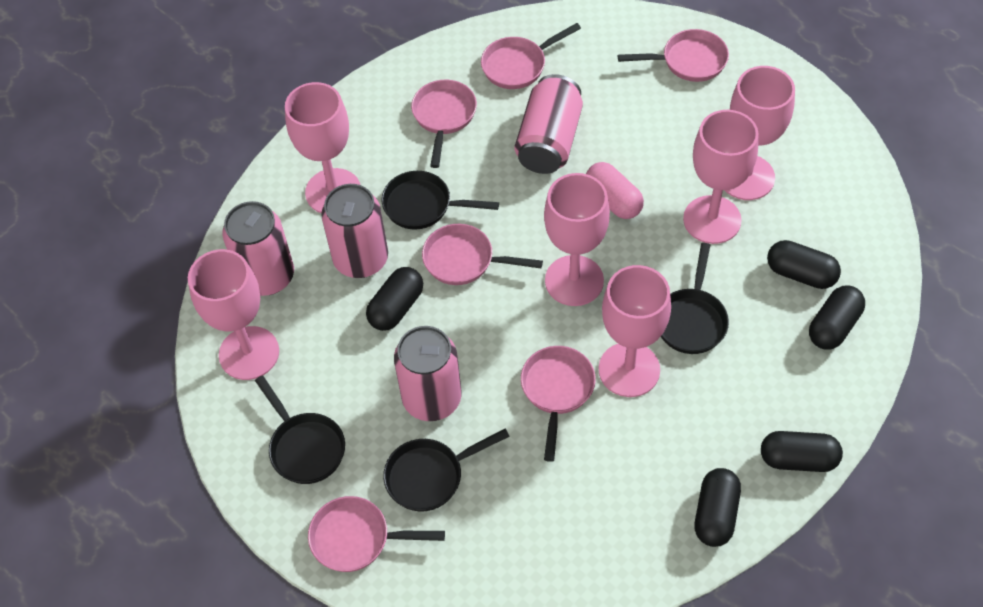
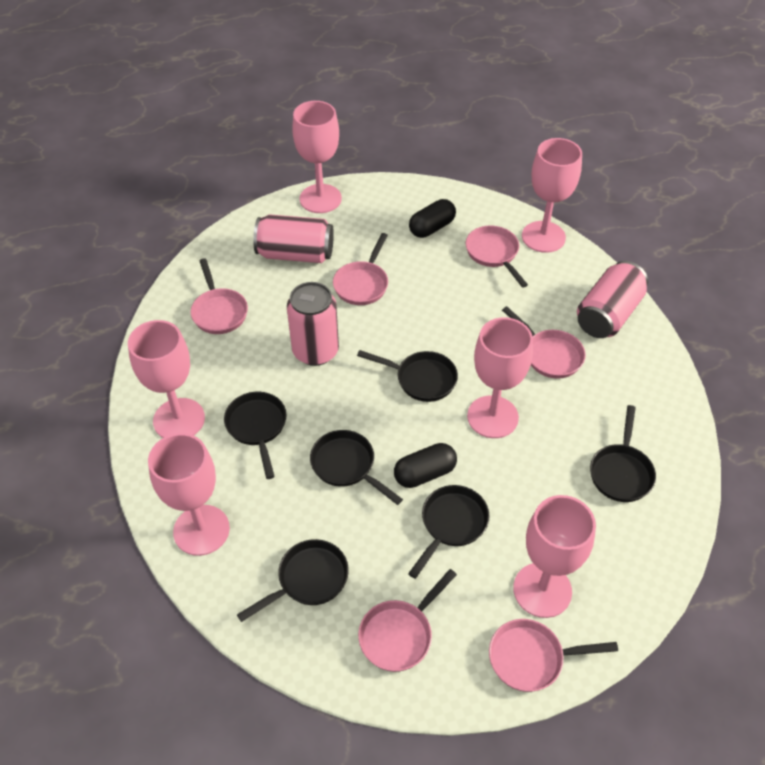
black capsule: [366,267,423,331] [695,468,741,547] [761,431,843,472] [767,240,841,289] [809,286,865,349] = 5 -> [394,443,457,488] [409,199,456,238] = 2
black pan: [255,375,345,484] [381,171,499,230] [383,428,510,512] [661,243,729,354] = 4 -> [224,392,286,479] [237,539,349,622] [310,430,403,505] [357,350,458,402] [408,485,489,579] [590,405,656,502] = 6
pink can: [222,201,294,296] [321,184,388,278] [394,326,462,421] [515,74,583,174] = 4 -> [253,214,334,263] [287,282,339,366] [577,261,648,338] = 3
pink capsule: [586,162,644,219] = 1 -> none = 0

